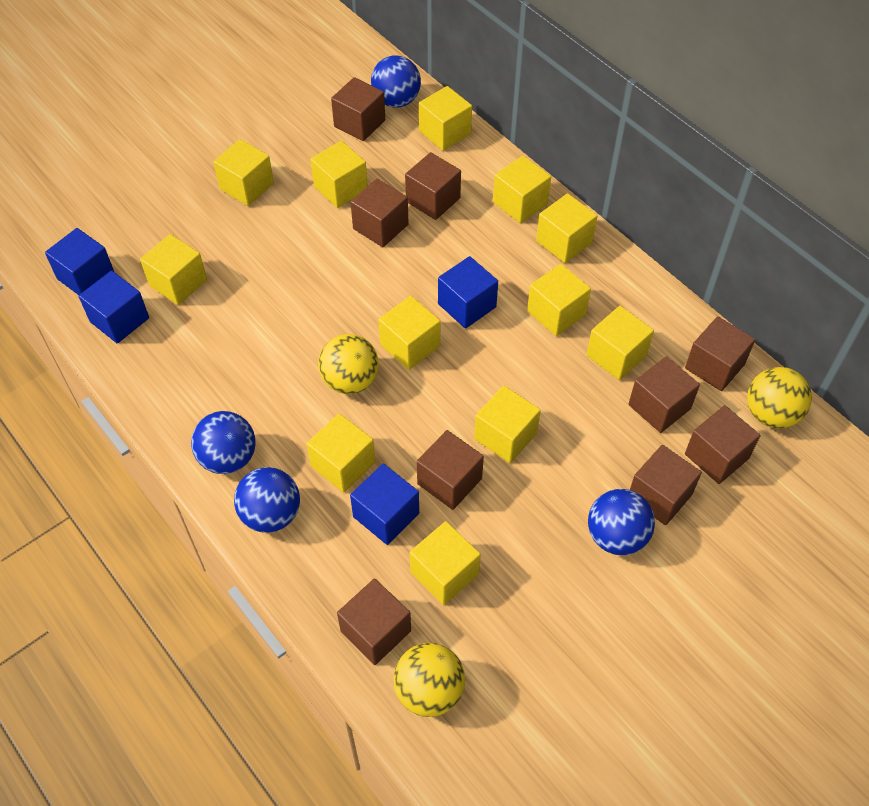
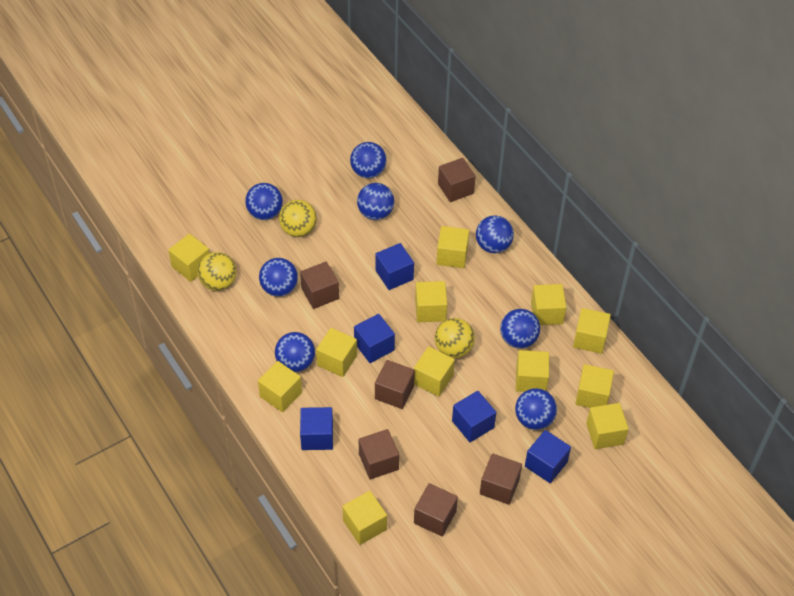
blue ball: [191,411,256,474] [234,467,300,533] [371,55,421,107] [588,489,655,555] = 4 -> [245,183,283,220] [259,258,298,297] [275,332,315,372] [350,142,386,178] [357,183,394,220] [476,215,514,253] [500,309,540,348] [515,388,557,430] = 8
blue cube: [45,228,114,295] [79,271,149,343] [350,464,419,545] [438,256,498,329] = 4 -> [300,407,333,450] [354,314,395,363] [375,243,414,290] [452,391,496,442] [525,430,571,483] = 5
brown cube: [331,77,385,141] [337,579,411,665] [351,179,409,247] [405,152,461,220] [417,430,484,510] [629,356,700,433] [630,445,702,525] [685,316,755,391] [685,405,760,484] = 9 -> [300,262,339,309] [359,429,399,479] [375,360,415,409] [414,483,458,536] [438,158,476,202] [480,453,522,505] = 6

